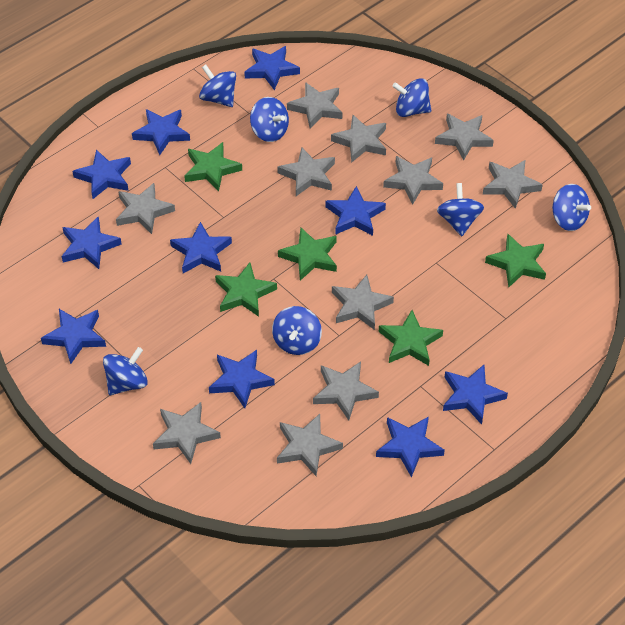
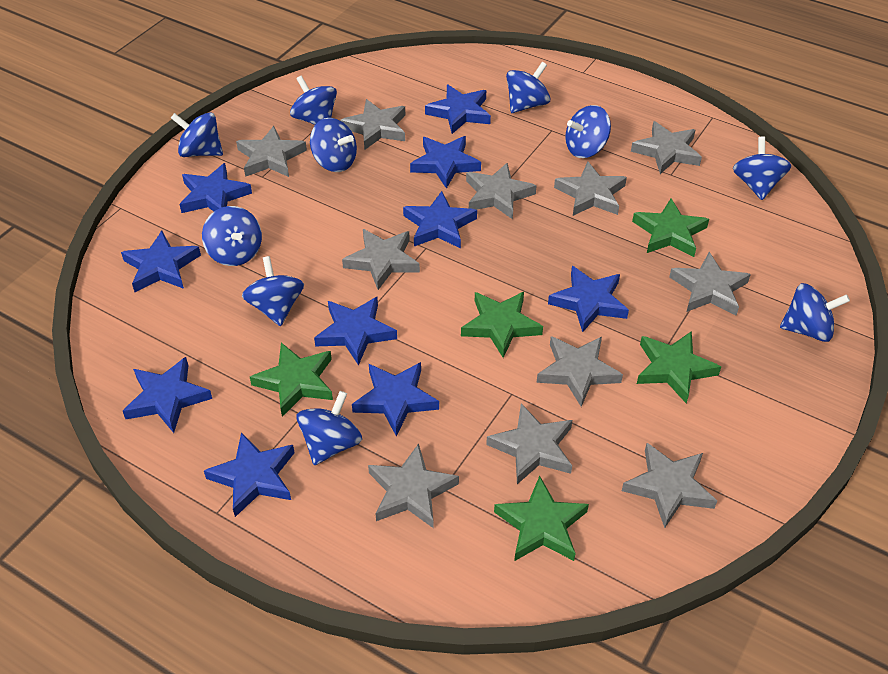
blue spinning top: [103,347,148,395] [199,65,236,107] [250,97,289,142] [272,306,322,355] [392,78,431,117] [437,183,484,236] [552,184,591,231] = 7 -> [171,112,223,157] [202,206,262,266] [242,256,304,326] [290,75,337,125] [296,391,362,465] [310,118,357,172] [506,62,551,113] [565,105,611,158] [733,136,791,200] [780,283,850,342] = 10

